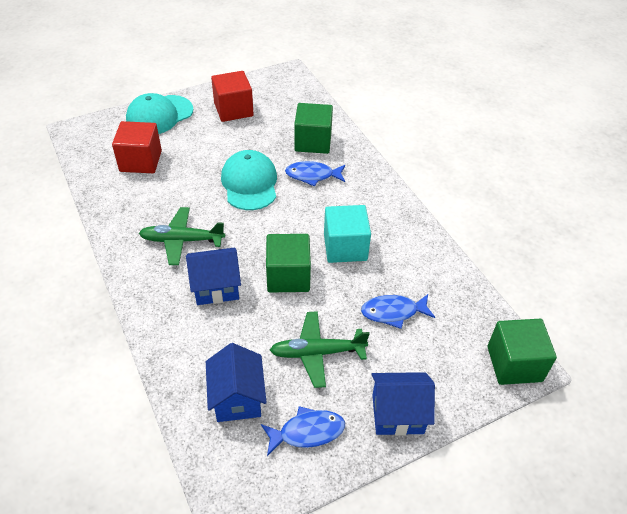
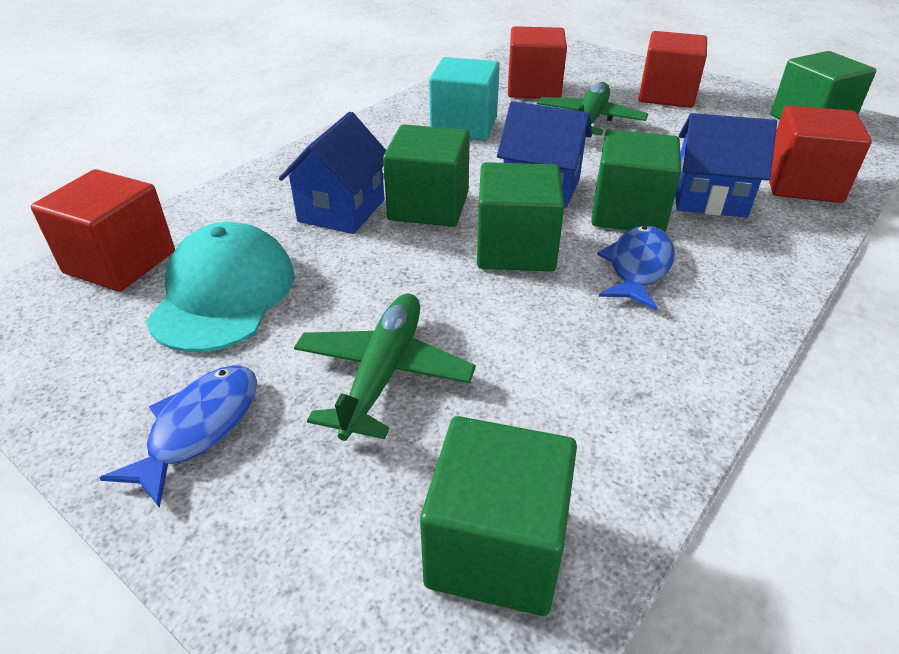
blue fish: [261,406,345,456] [285,161,345,187] [361,294,435,329] = 3 -> [100,365,257,508] [597,225,675,310] = 2
green cube: [266,234,311,292] [294,103,333,154] [487,319,557,385] = 3 -> [383,124,470,227] [420,416,577,616] [477,162,565,271] [591,129,681,232] [771,51,876,120] = 5
red cube: [112,121,162,173] [211,71,254,122] = 2 -> [31,169,175,292] [508,26,567,98] [638,31,707,108] [769,105,872,203] = 4
turquoise cap: [126,93,193,134] [221,150,277,210] = 2 -> [146,222,295,352] = 1

